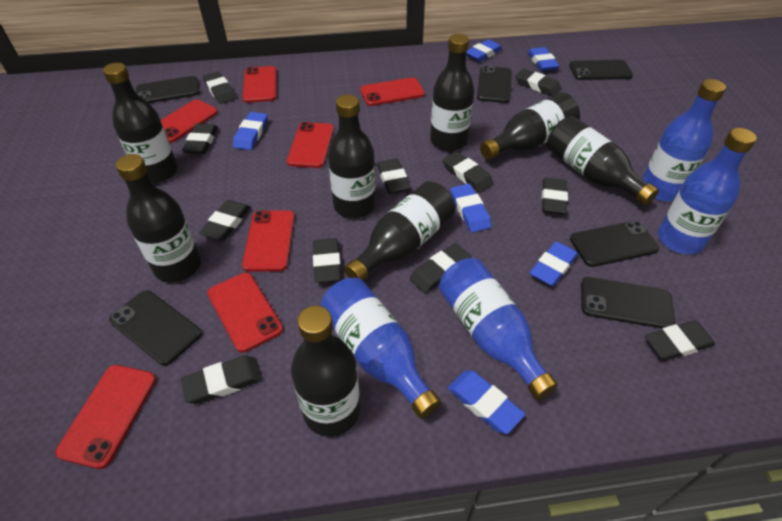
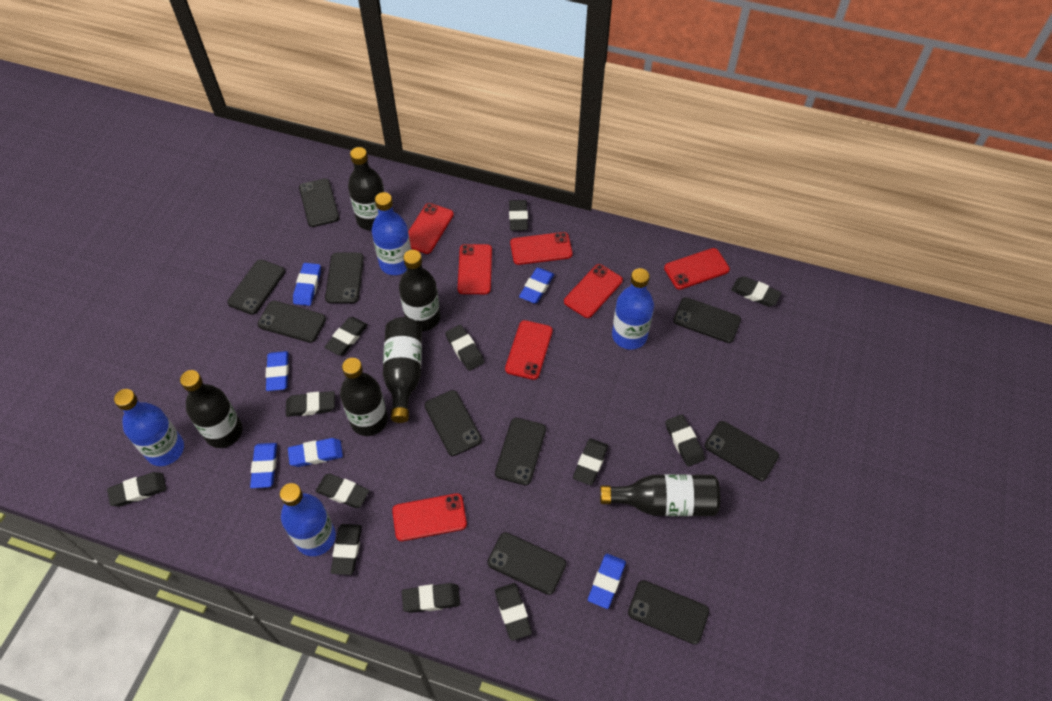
black bottle: [103,63,178,183] [116,154,201,283] [291,306,360,437] [328,95,376,218] [344,181,455,281] [430,34,475,151] [480,93,580,160] [548,116,659,205] = 8 -> [180,370,243,448] [340,358,388,436] [348,147,385,231] [383,317,422,423] [399,250,440,331] [600,474,720,516] = 6
black eraser: [181,355,262,404] [182,123,218,154] [199,200,251,241] [203,71,236,104] [313,238,341,283] [377,158,411,194] [410,243,471,294] [443,151,494,192] [515,69,561,96] [542,178,568,215] [645,320,715,361] = 11 -> [107,472,166,507] [286,391,335,417] [316,474,370,508] [324,317,368,355] [331,524,362,575] [402,583,460,613] [445,325,484,371] [495,583,532,641] [509,200,528,231] [573,439,608,485] [665,414,705,467] [731,276,782,307] = 12
black phone: [109,290,202,366] [136,76,200,103] [477,66,512,103] [569,60,633,80] [570,221,660,267] [581,277,675,329] = 6 -> [227,260,285,315] [257,301,326,343] [299,178,339,227] [325,253,364,303] [424,390,482,456] [487,532,566,595] [495,418,546,485] [628,580,709,644] [673,297,741,343] [705,421,779,481] = 10

